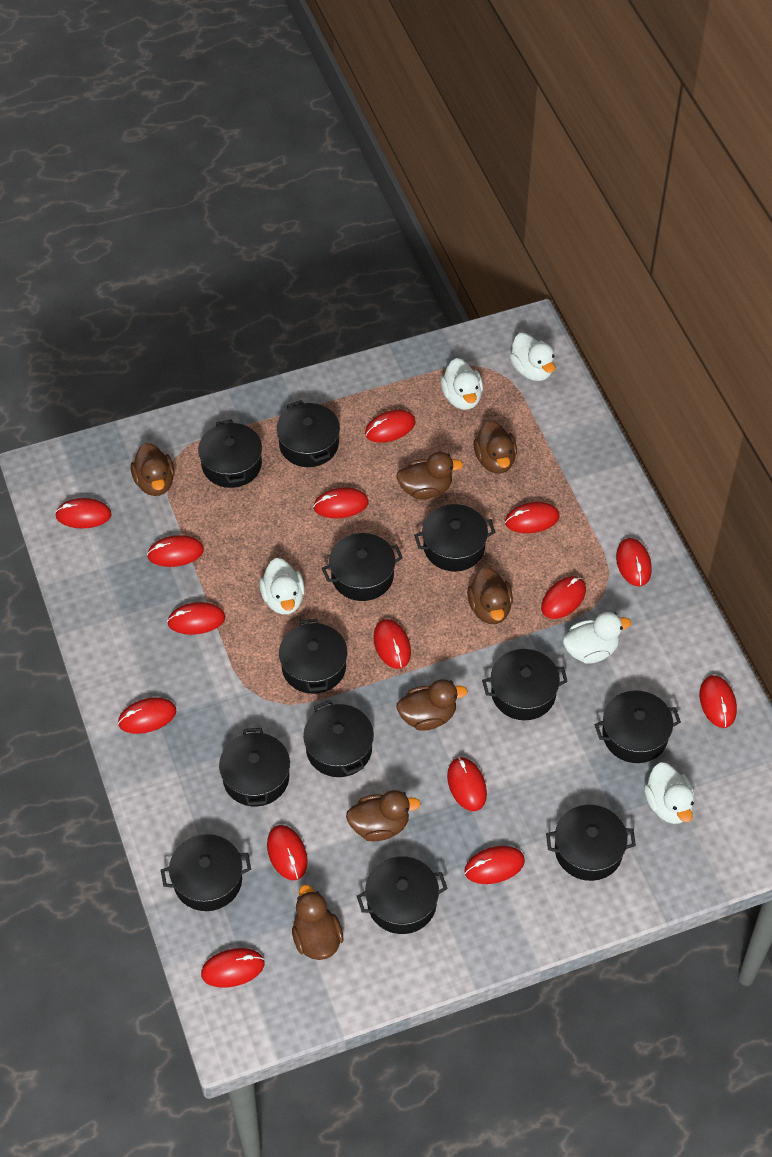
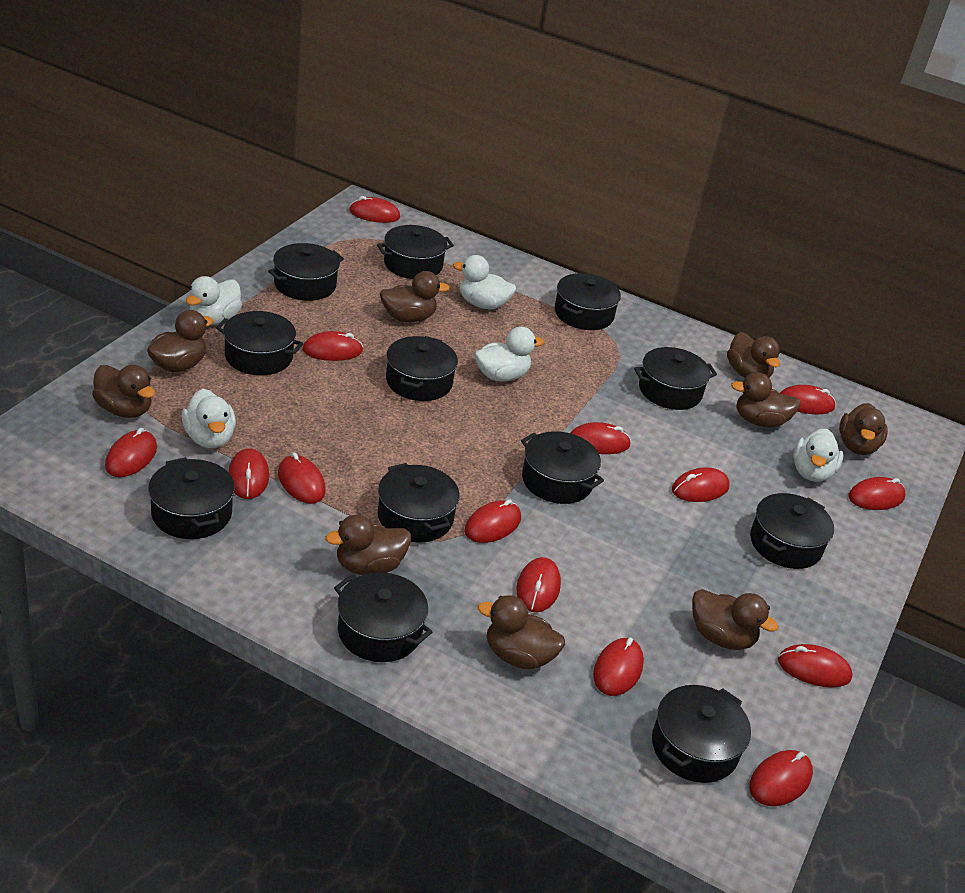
brown duck: [131,443,174,496] [292,885,343,960] [346,790,421,841] [396,452,463,500] [396,679,468,730] [467,567,513,624] [474,420,517,473] = 7 -> [92,365,155,418] [147,310,213,372] [325,515,411,575] [380,271,450,322] [478,595,565,669] [692,589,779,650] [727,332,781,378] [731,372,801,427] [839,403,888,455] = 9
red mouse: [55,498,112,529] [118,697,176,734] [147,535,204,567] [167,602,225,635] [201,948,265,988] [267,825,308,880] [313,487,369,518] [365,410,416,443] [373,619,411,669] [447,757,487,811] [464,846,525,884] [505,502,560,533] [541,576,586,619] [616,538,652,586] [700,675,737,728] = 15 -> [105,428,157,477] [228,448,269,499] [278,453,326,504] [302,331,363,361] [349,196,400,223] [464,499,521,543] [516,557,561,612] [570,422,631,454] [593,638,644,696] [672,467,730,502] [749,750,813,806] [778,644,853,688] [780,385,836,414] [848,477,906,510] = 14

